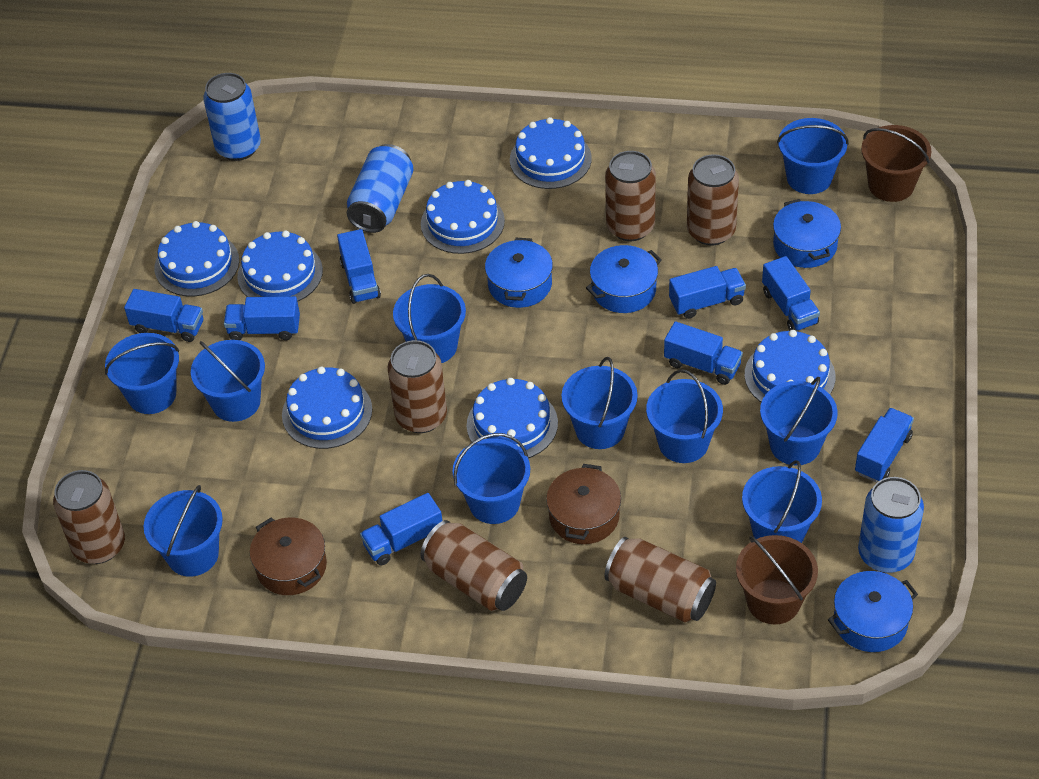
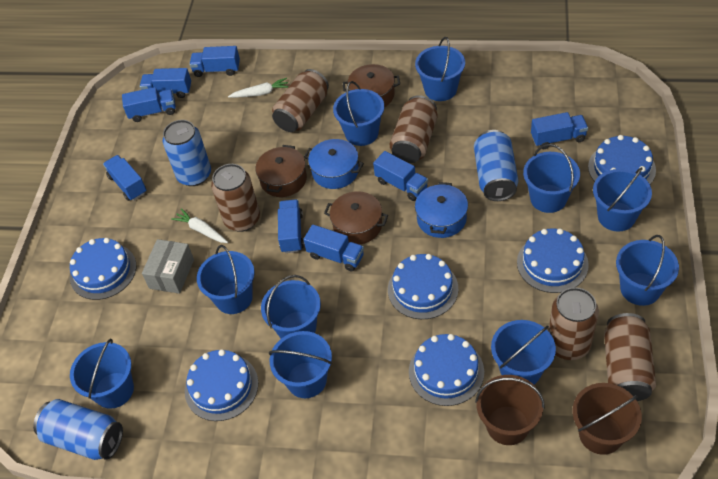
blue cake: [154,221,239,297] [237,230,323,302] [282,367,372,449] [421,180,505,254] [467,378,558,458] [510,117,592,189] [745,330,835,402] = 7 -> [70,238,136,300] [185,349,258,421] [388,254,458,319] [409,334,484,406] [517,228,589,293] [588,135,656,184] = 6
blue pot: [485,238,553,308] [586,245,662,313] [773,199,841,268] [828,571,918,652] = 4 -> [304,139,364,189] [415,182,468,238] = 2
brown can: [53,470,125,564] [388,340,447,433] [420,520,527,611] [604,537,716,622] [605,151,656,241] [687,154,739,246] = 6 -> [211,164,260,232] [272,69,329,132] [390,95,438,163] [548,287,599,360] [604,313,656,401] = 5
brown pot: [250,518,327,595] [546,464,621,544] = 2 -> [256,145,307,197] [324,191,388,245] [343,64,400,107] = 3
grey box: none = 0 -> [142,239,194,294] = 1
white carrot: none = 0 -> [171,208,228,243] [228,78,289,98] = 2

